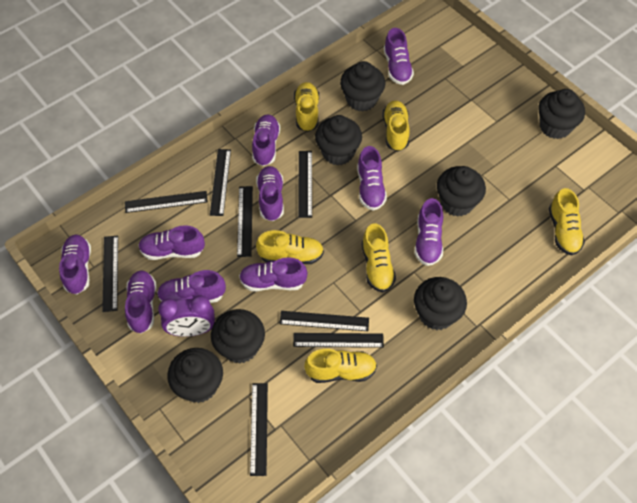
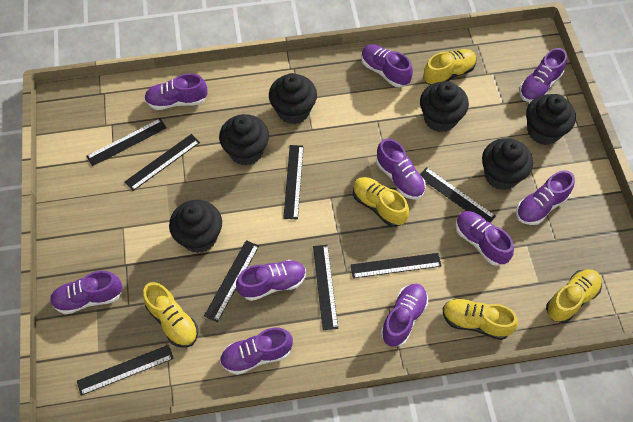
black cupcake: [167,348,223,403] [211,309,265,364] [315,115,362,166] [340,61,385,111] [414,277,467,330] [437,166,486,217] [538,89,585,139] = 7 -> [169,200,222,253] [219,114,269,166] [269,73,317,124] [420,81,469,132] [482,138,533,190] [526,94,576,145] = 6
purple clock: [158,295,215,337] = 1 -> none = 0
yellow shoe: [256,230,324,264] [294,82,319,132] [304,349,377,383] [362,223,396,292] [383,100,409,151] [549,188,585,255] = 6 -> [143,282,198,348] [353,177,409,227] [423,49,477,85] [443,298,518,340] [546,269,602,323] = 5

